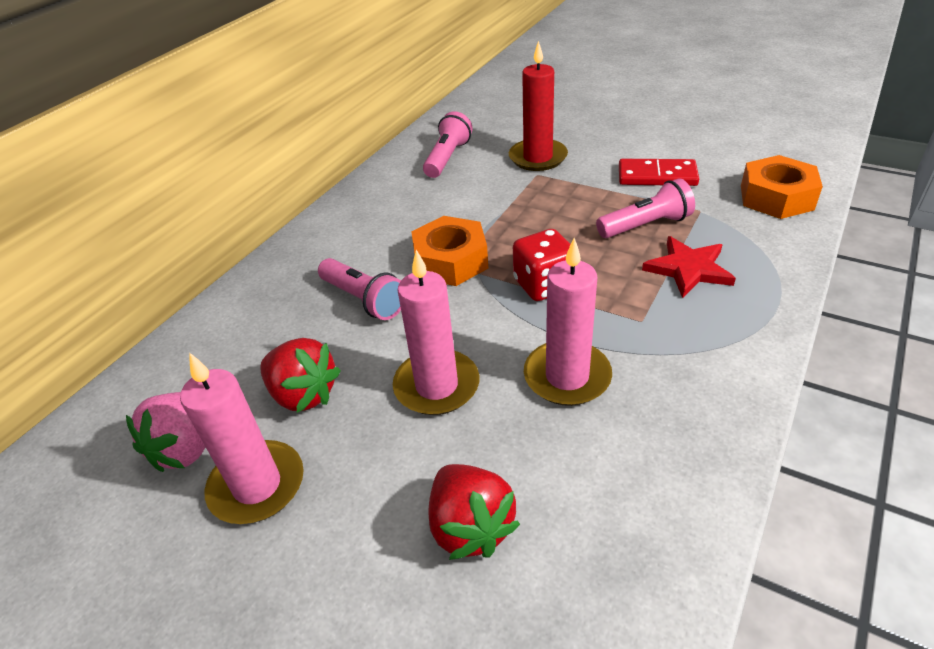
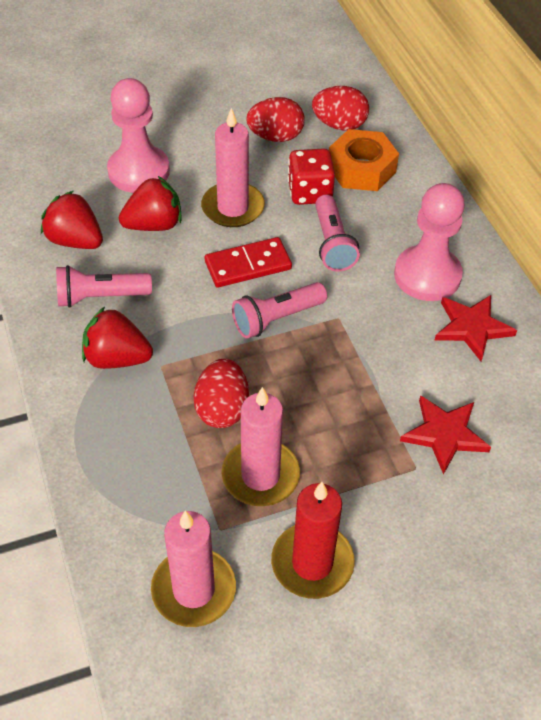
orange nut: [411,216,488,286] [741,155,823,219] = 2 -> [329,129,399,191] = 1
pink pawn: none = 0 -> [107,78,170,193] [394,183,465,301] = 2
pink strawberry: [126,392,205,472] = 1 -> none = 0
red egg: none = 0 -> [193,359,249,428] [246,97,305,142] [312,86,369,131] = 3
red star: [642,236,736,298] = 1 -> [400,395,491,475] [435,295,517,361] = 2
red strawberry: [260,338,341,413] [429,464,520,560] = 2 -> [41,191,103,249] [82,307,153,369] [119,176,182,231] = 3

